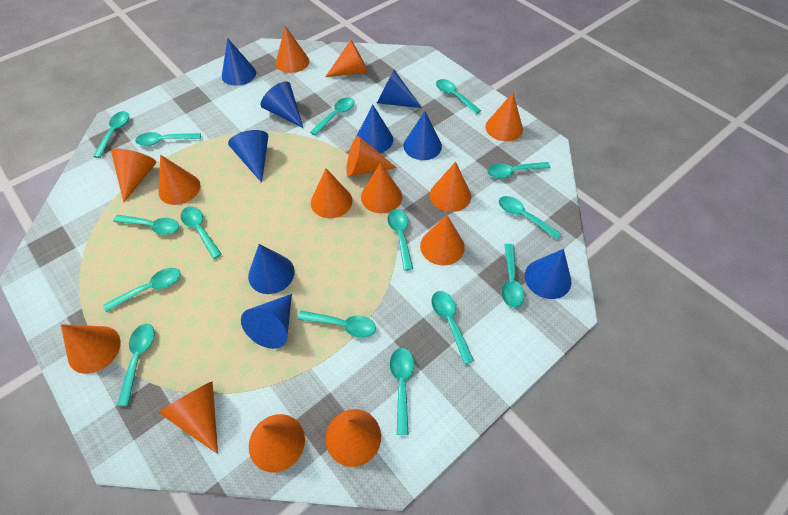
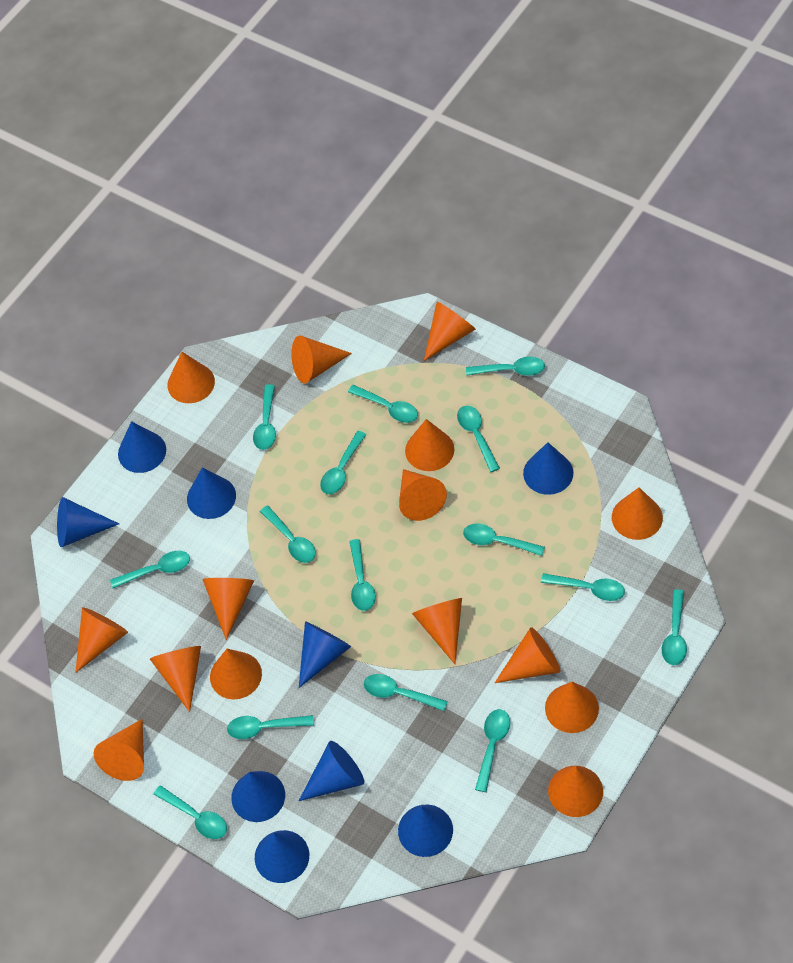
orange cone: [61,324,121,374] [111,149,157,202] [158,155,201,205] [158,381,218,454] [249,414,305,472] [276,26,309,73] [311,169,352,218] [325,40,368,77] [326,409,381,467] [347,136,397,177] [361,163,402,213] [420,215,465,266] [430,162,471,212] [485,93,523,141] = 14 -> [75,607,128,673] [94,719,144,781] [150,646,201,712] [168,352,215,403] [203,578,254,640] [210,649,262,700] [291,335,352,384] [399,469,447,521] [405,419,454,471] [412,598,462,664] [424,302,476,361] [495,627,561,683] [545,682,599,733] [548,766,603,817] [612,488,663,540] = 15

